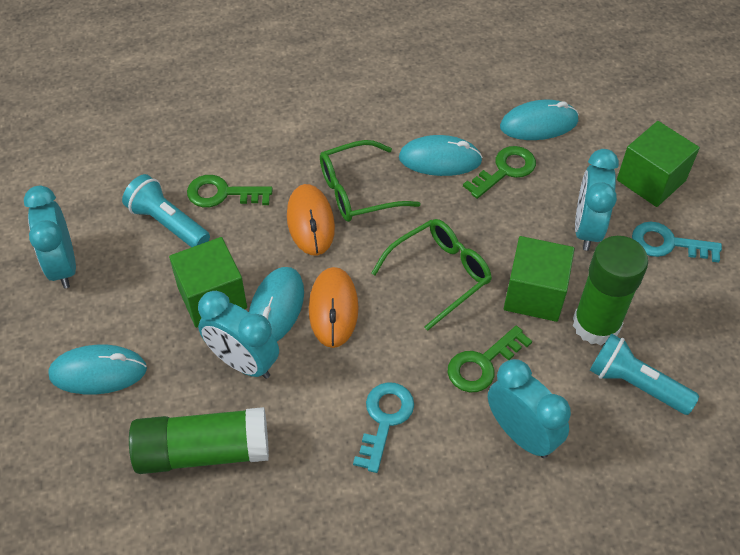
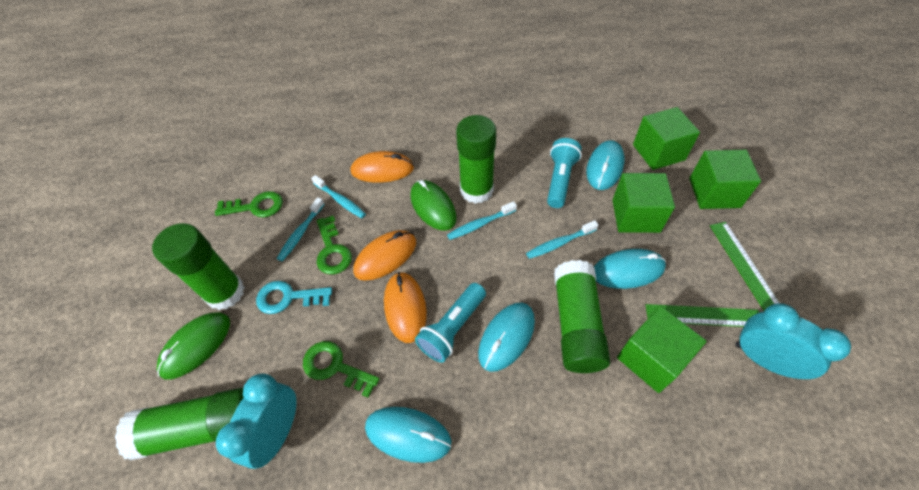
green cube: [169,237,247,328] [504,236,575,322] [617,121,700,207] = 3 -> [612,173,675,233] [617,306,707,393] [633,107,700,170] [689,150,761,209] = 4
green glasses: [320,140,421,222] [371,219,492,331] = 2 -> none = 0
green glue stick: [129,407,269,474] [573,236,648,346] = 2 -> [115,387,244,461] [152,223,245,310] [456,115,496,204] [554,260,610,373] = 4
green mouse: none = 0 -> [157,312,230,380] [410,180,457,231] = 2
green ruler: none = 0 -> [646,304,759,327] [710,222,779,311] = 2
orange mouse: [287,184,335,256] [309,267,359,348] = 2 -> [351,151,414,183] [353,230,416,281] [384,272,427,343] = 3
turquoise clock: [24,185,76,288] [198,291,279,379] [488,359,571,458] [575,149,619,251] = 4 -> [216,373,297,469] [736,303,851,379] = 2
turquoise key: [353,382,414,473] [632,222,722,263] = 2 -> [256,281,332,314] = 1
turquoise toothbrush: none = 0 -> [277,197,324,261] [311,175,366,218] [447,201,517,240] [526,220,598,259] = 4

